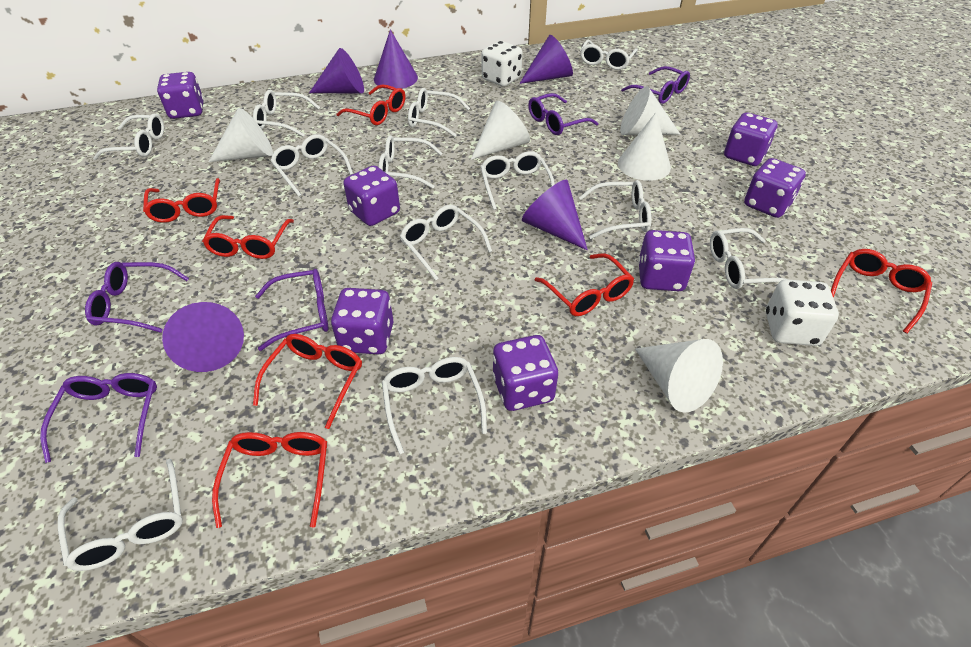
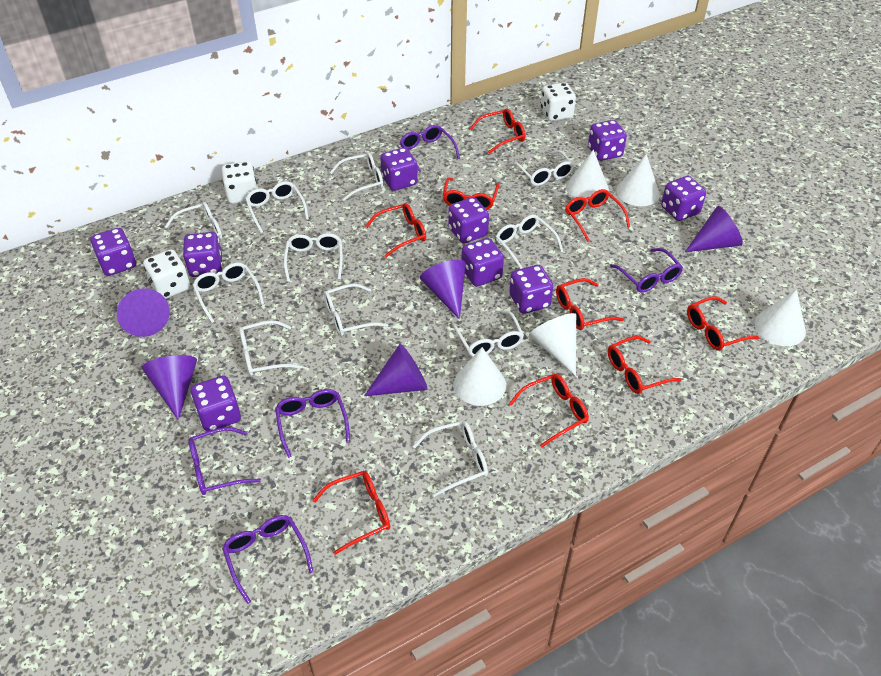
purple dice: [157,72,204,119] [331,288,394,355] [343,165,400,226] [493,335,558,411] [638,230,695,291] [724,112,778,166] [744,158,806,218] = 7 -> [91,228,136,276] [183,232,223,277] [191,375,241,432] [380,148,418,191] [448,197,489,243] [461,238,504,286] [509,265,553,314] [588,120,627,161] [661,176,706,221] = 9
red glasses: [143,178,220,223] [202,215,294,259] [212,432,327,528] [253,334,362,429] [337,84,405,125] [535,253,634,316] [831,249,932,333] = 7 -> [312,471,390,555] [365,203,426,258] [443,178,499,210] [470,108,525,154] [509,374,589,447] [556,278,624,330] [565,189,630,242] [608,336,682,394] [687,296,760,351] = 9
white dice: [482,41,522,87] [766,279,839,346] = 2 -> [143,249,190,299] [222,161,257,204] [541,82,576,121] = 3
white glasses: [58,459,183,571] [93,113,164,160] [253,90,320,137] [270,134,353,197] [379,135,442,189] [382,357,487,454] [400,205,492,281] [408,88,470,137] [480,151,555,210] [579,180,652,239] [580,40,638,70] [710,228,786,289] = 12 -> [165,202,222,257] [193,263,264,323] [239,320,302,376] [245,181,309,233] [284,233,343,282] [324,284,388,336] [330,152,383,201] [413,421,488,497] [452,310,524,357] [496,214,563,269] [512,150,574,186] = 11

